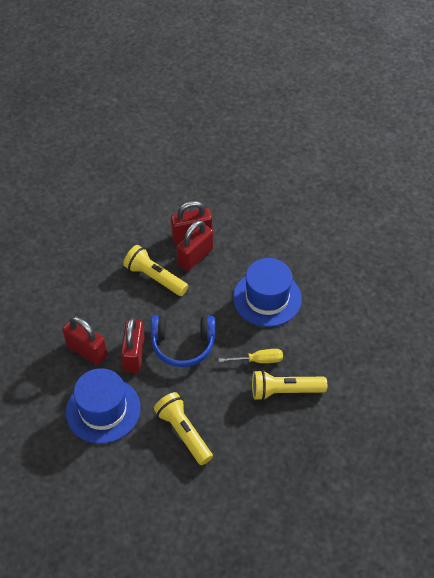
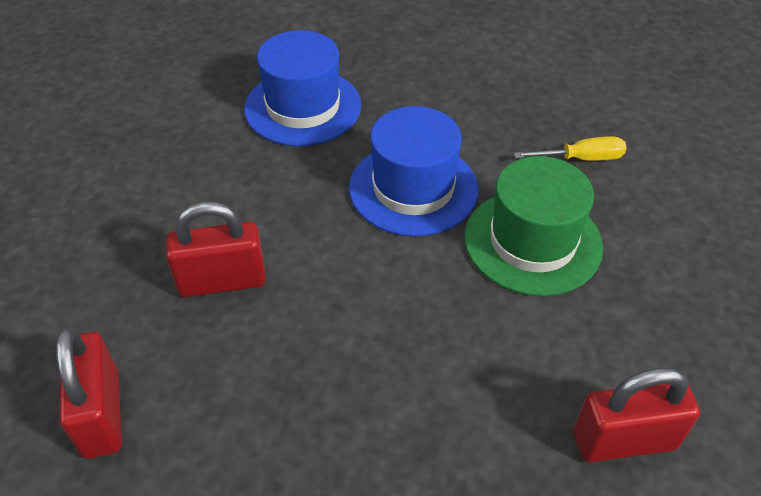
blue headphones: [150,315,215,367] = 1 -> none = 0
green hat: none = 0 -> [465,156,603,296] = 1
red padlock: [62,316,108,365] [121,318,145,373] [171,201,212,244] [176,220,214,271] = 4 -> [56,328,122,459] [166,202,266,297] [573,368,700,462] = 3
yellow flashlight: [123,245,188,296] [154,392,213,465] [252,370,327,401] = 3 -> none = 0

